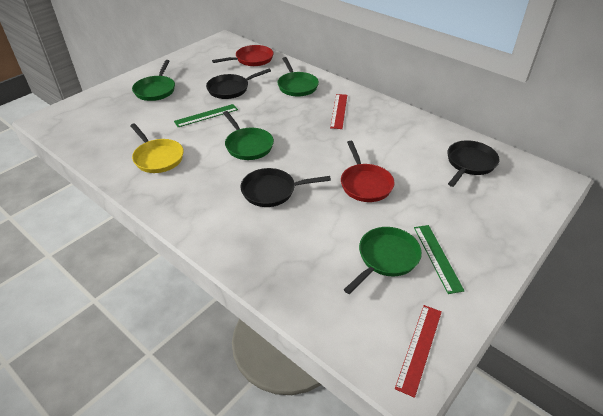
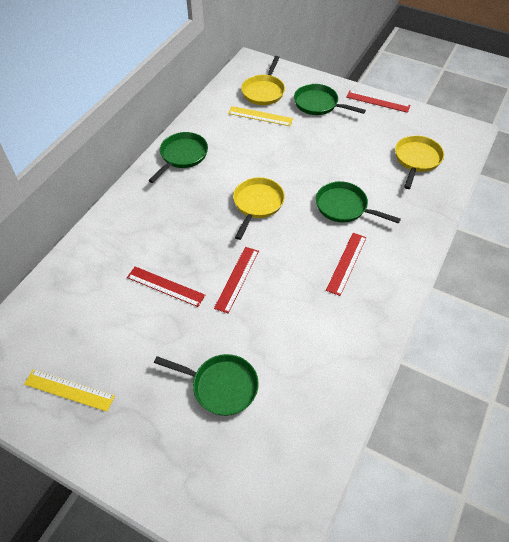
black pan: [206,69,271,99] [240,168,331,207] [447,140,500,187] = 3 -> none = 0
green ruler: [174,104,238,127] [414,225,465,294] = 2 -> none = 0
red pan: [212,45,274,66] [341,141,394,202] = 2 -> none = 0
red ruler: [330,94,347,129] [395,305,442,398] = 2 -> [127,267,205,307] [214,247,259,314] [326,233,367,296] [346,90,411,113] = 4
yellow pan: [130,123,184,173] = 1 -> [233,177,285,240] [241,56,285,105] [395,135,444,189] = 3
yellow ruler: none = 0 -> [24,369,115,412] [228,106,293,126] = 2

